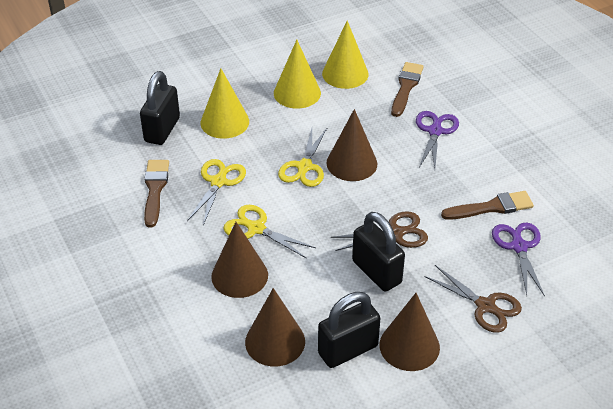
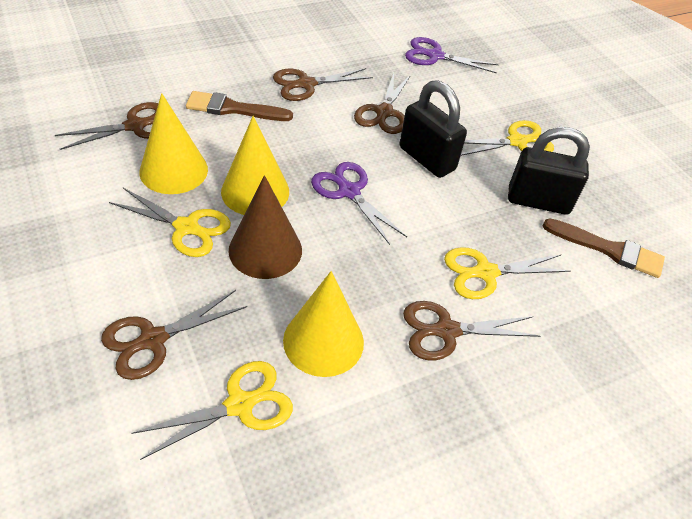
black padlock: [140,71,180,145] [318,292,380,368] [352,212,405,292] = 3 -> [399,80,467,178] [508,127,590,215] = 2
brown brush: [144,160,169,228] [391,62,424,117] [441,191,534,220] = 3 -> [186,91,293,121] [543,218,665,278] = 2
brown cone: [211,222,268,298] [245,288,305,367] [326,109,377,181] [379,293,440,371] = 4 -> [229,175,302,279] = 1
brown scissors: [331,211,428,251] [424,265,522,333] = 2 -> [55,102,159,150] [101,290,247,380] [273,68,373,101] [354,73,411,134] [403,301,540,361] = 5
yellow scissors: [187,159,246,225] [223,205,316,258] [278,128,327,187] = 3 -> [109,188,231,257] [131,361,293,460] [444,247,570,299] [461,120,554,156] = 4

